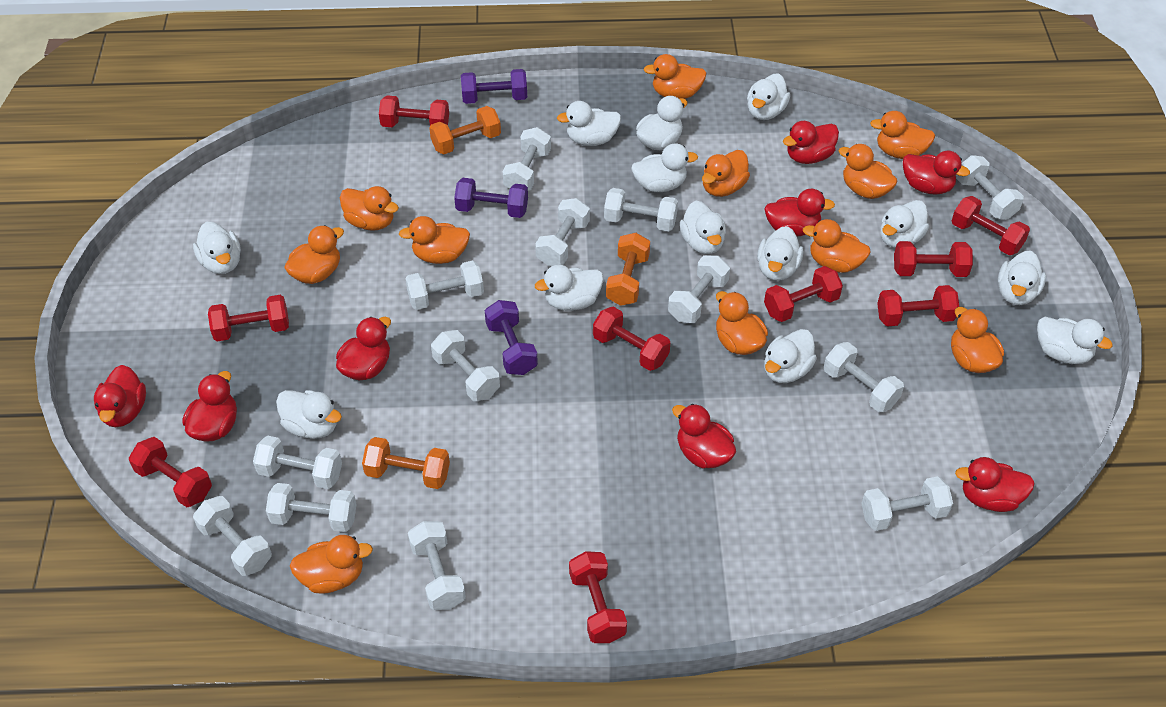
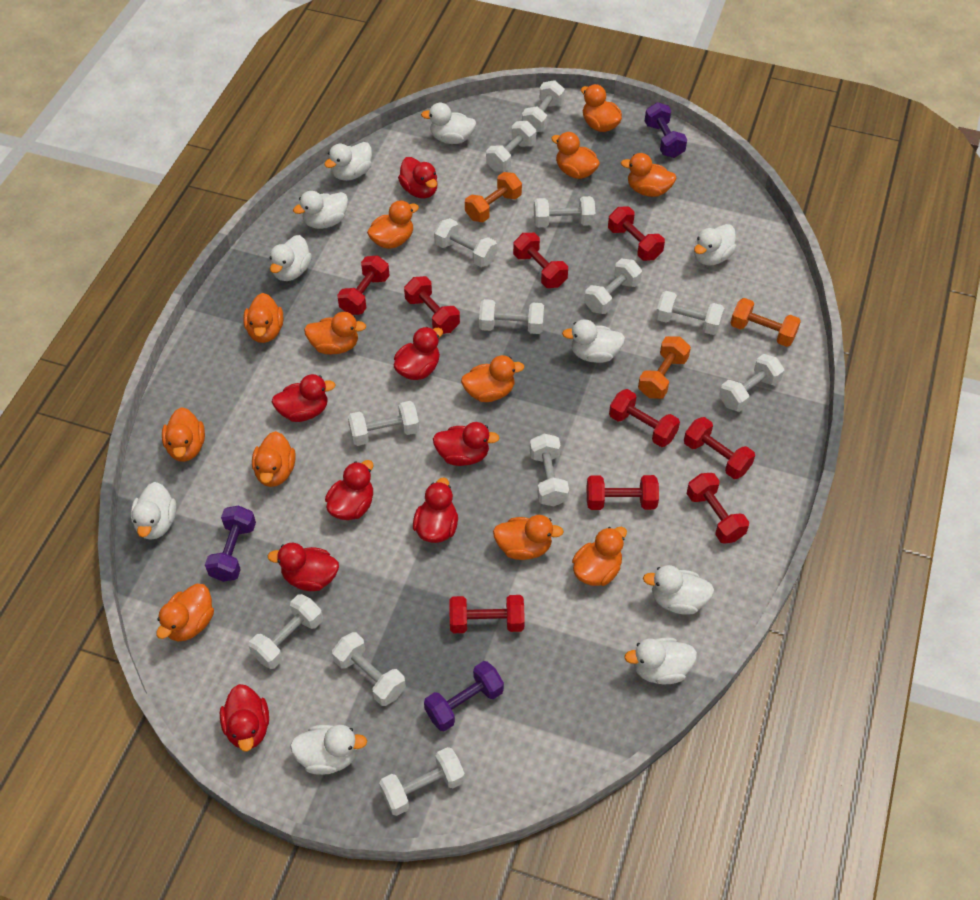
orange duck: [284,225,344,284] [290,535,373,593] [340,186,399,231] [399,216,470,264] [644,54,706,99] [702,150,750,197] [716,291,768,355] [803,219,871,273] [839,144,898,199] [870,111,935,159] [951,307,1004,373] = 11 -> [156,584,214,642] [162,407,205,462] [243,293,283,343] [252,431,296,487] [304,312,366,354] [367,201,419,249] [461,355,524,402] [493,515,564,560] [551,132,600,179] [572,527,627,586] [581,84,622,132] [621,153,677,197] = 12
white duck: [193,222,241,274] [276,390,342,439] [535,265,604,311] [557,101,621,146] [631,143,698,192] [636,96,688,150] [680,201,726,254] [747,73,790,120] [757,226,803,281] [764,329,817,383] [880,200,929,248] [998,251,1046,305] [1037,317,1113,364] = 13 -> [131,482,177,540] [270,235,312,281] [290,725,367,775] [293,191,348,229] [324,142,372,181] [421,103,476,144] [562,319,625,363] [624,637,697,685] [643,565,714,615] [694,224,737,266] = 10

